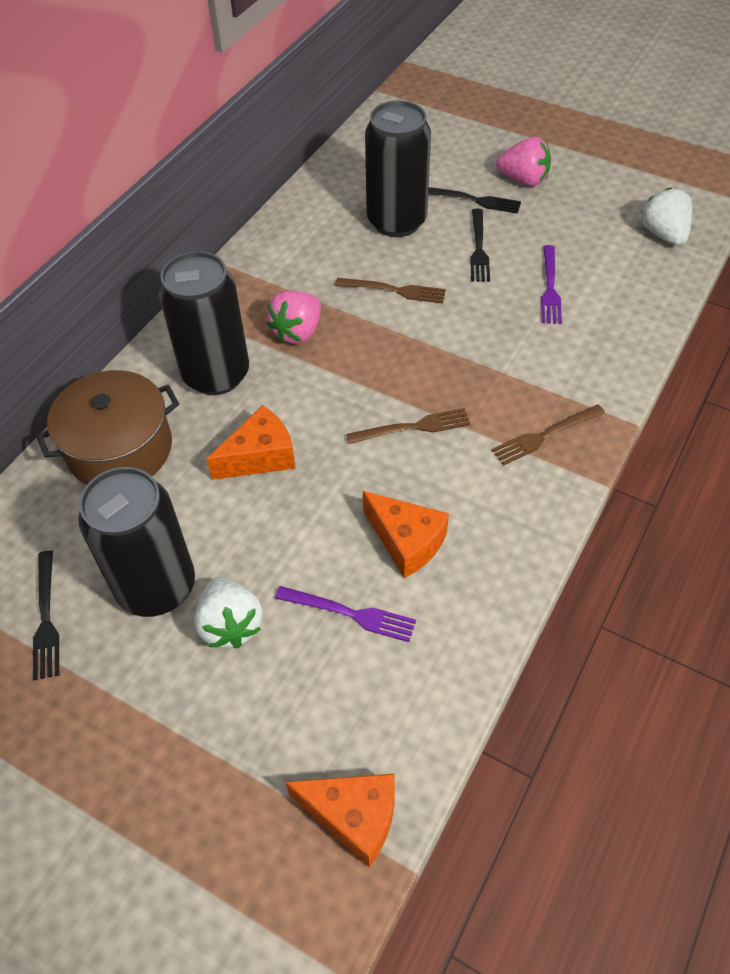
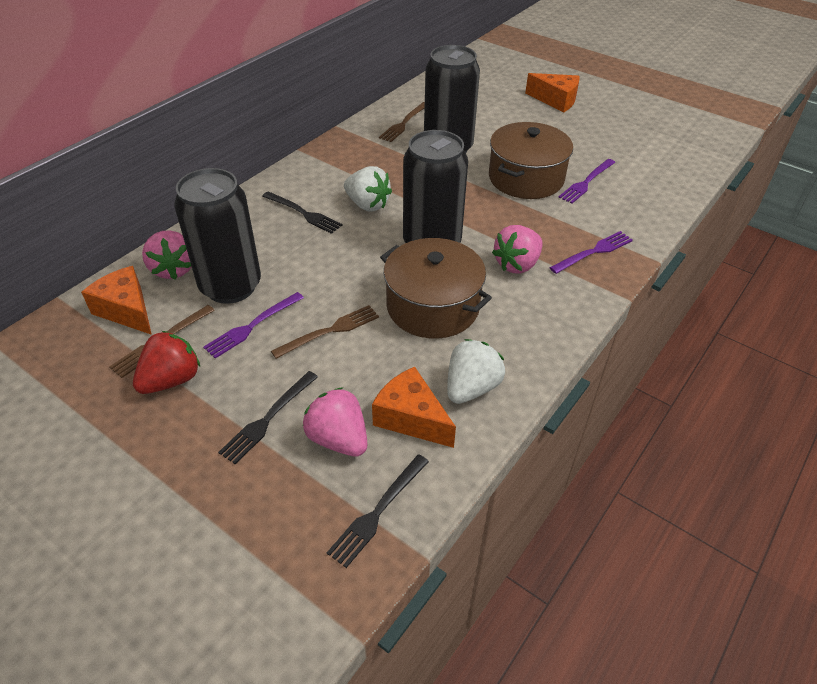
brown pot: [36,370,179,485] = 1 -> [380,238,492,339] [489,122,573,199] = 2
pink strawberry: [267,291,321,344] [496,137,551,186] = 2 -> [142,230,192,280] [303,387,367,457] [492,225,543,274] = 3
purple fork: [275,586,416,642] [541,245,562,324] = 2 -> [203,292,304,359] [549,231,633,274] [558,159,615,204] = 3
red strawberry: none = 0 -> [133,331,200,394] = 1

